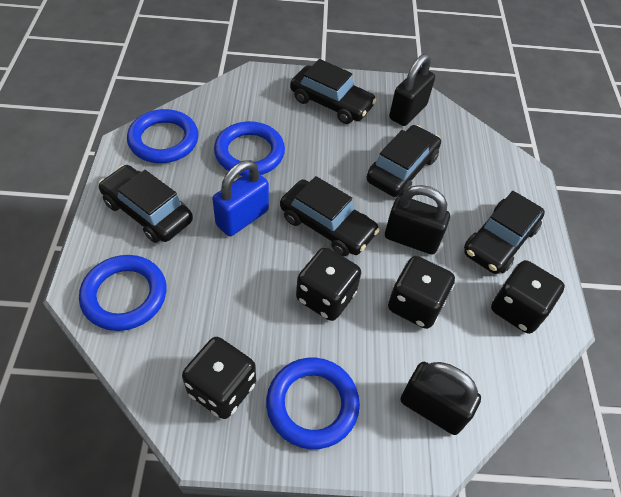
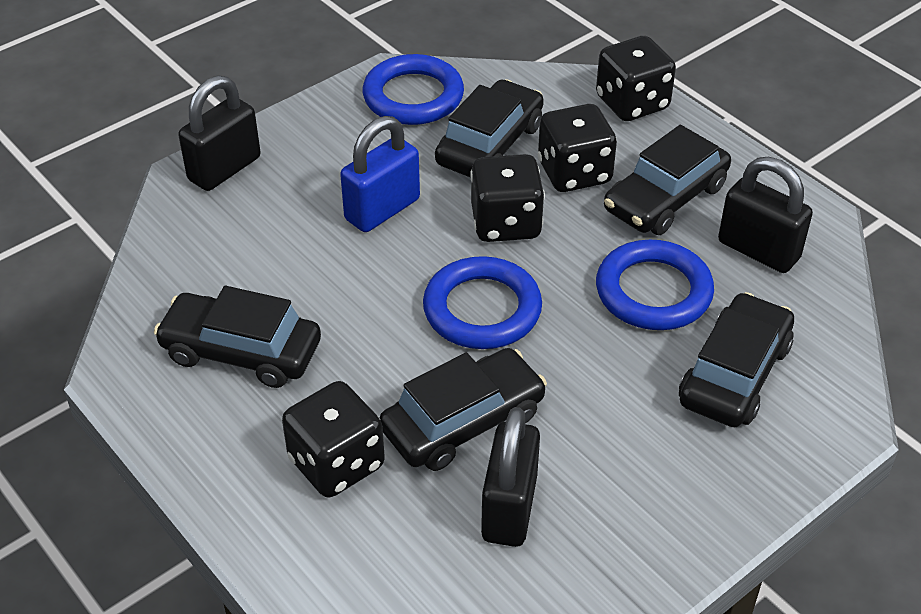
blue ring: [79,255,167,331] [127,109,199,163] [214,121,285,176] [266,358,360,449] = 4 -> [363,54,464,125] [423,256,542,349] [596,240,714,330] = 3

